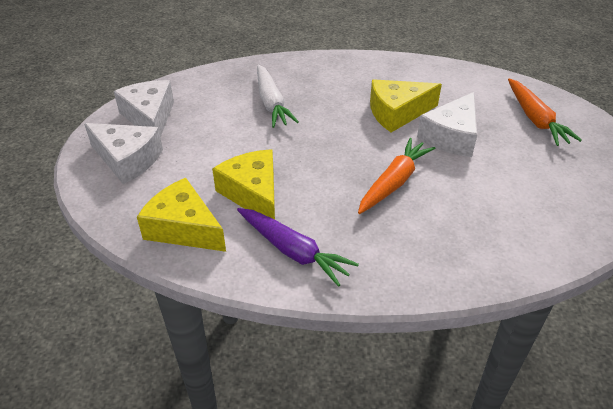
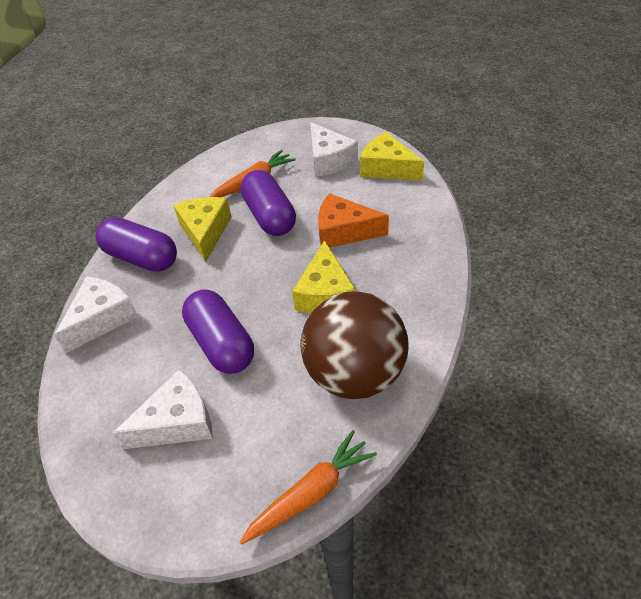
brown ball: none = 0 -> [300,291,409,399] = 1
orange cheese: none = 0 -> [318,193,389,248] = 1
purple capsule: none = 0 -> [96,217,177,272] [182,289,254,374] [240,170,296,236] = 3
purple carrot: [237,208,359,287] = 1 -> none = 0
white carrot: [257,65,299,128] = 1 -> none = 0

